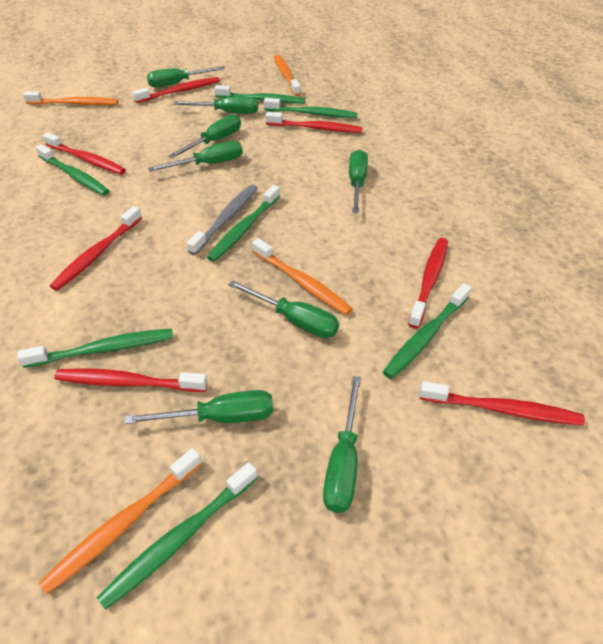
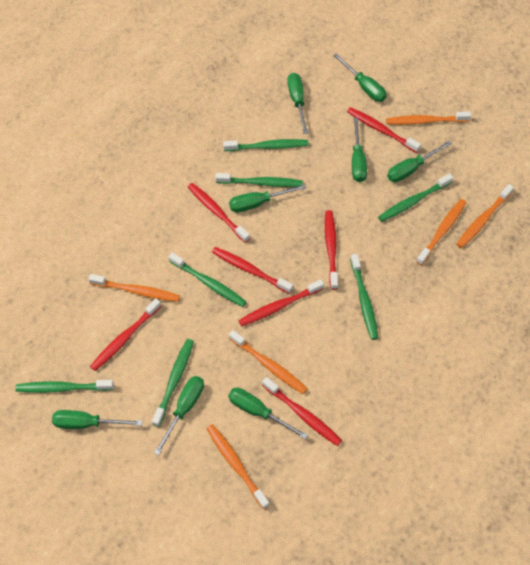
grey toothbrush: [187,184,258,255] = 1 -> none = 0
orange toothbrush: [23,92,118,105] [39,448,202,594] [252,238,353,315] [274,54,301,96] = 4 -> [88,274,180,302] [206,424,269,509] [229,330,308,394] [386,111,471,125] [416,199,467,266] [456,184,514,248] = 6

